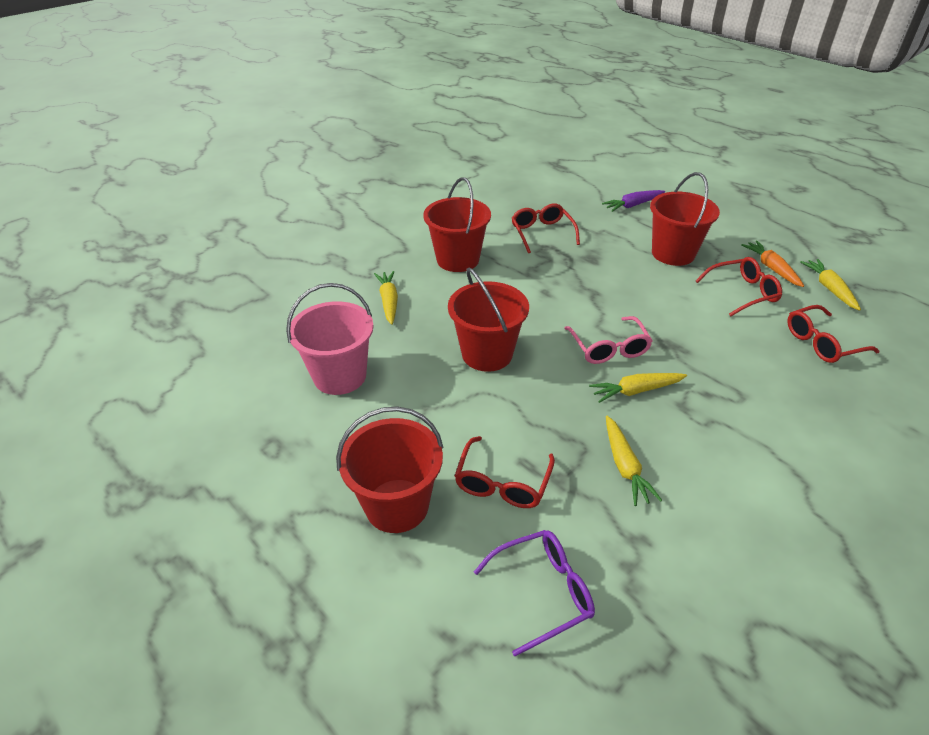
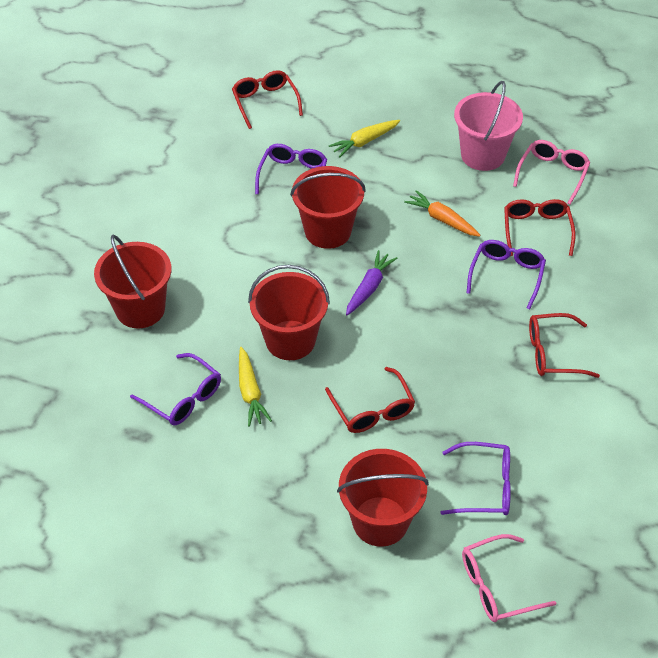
pink glasses: [564,316,653,364] = 1 -> [462,534,556,622] [513,140,590,205] = 2
purple glasses: [474,530,595,656] = 1 -> [130,353,221,426] [255,144,327,194] [440,442,511,515] [467,240,546,309] = 4
yellow carrot: [374,271,398,325] [589,373,687,403] [606,416,662,506] [800,259,861,311] = 4 -> [239,347,272,427] [329,120,400,157] = 2

